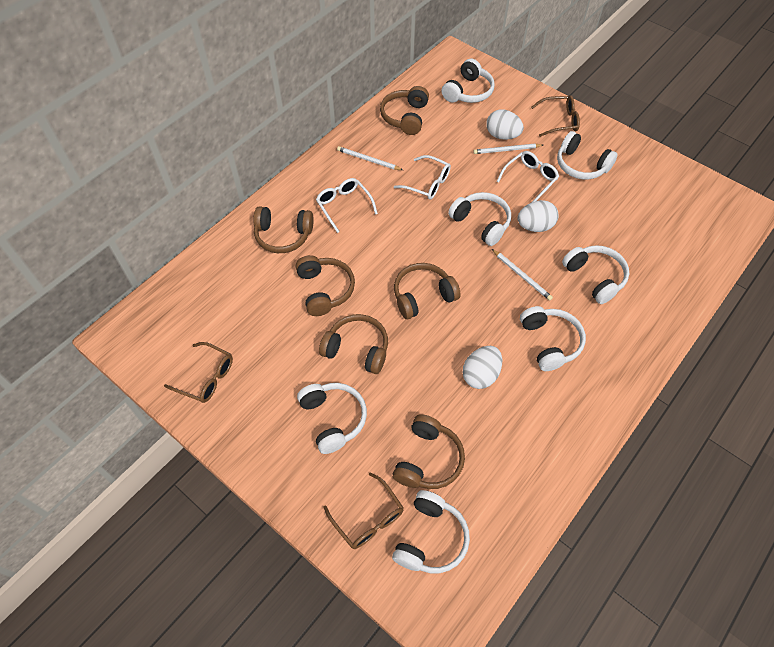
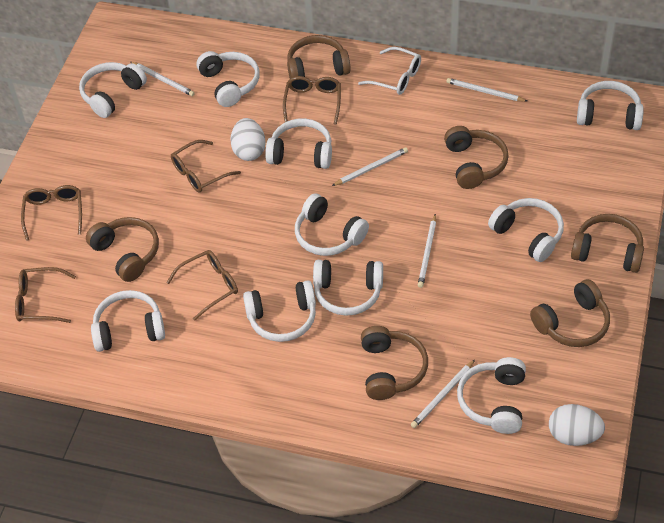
brown glasses: [164,342,233,403] [323,472,403,549] [531,96,580,137] = 3 -> [15,267,76,323] [21,185,82,241] [166,250,238,321] [171,140,241,192] [283,76,341,125] = 5
white egg: [463,346,502,389] [486,109,524,140] [517,200,558,232] = 3 -> [230,118,266,161] [549,404,605,446] = 2
white glasses: [316,178,378,233] [394,155,451,200] [497,151,559,203] = 3 -> [358,47,421,95] = 1
white headphones: [297,383,367,454] [392,490,470,573] [441,59,495,103] [448,192,511,246] [520,306,586,371] [557,131,618,180] [562,245,629,304] = 7 -> [79,62,147,118] [91,290,165,352] [197,51,260,107] [243,280,316,342] [265,118,332,169] [295,193,369,256] [313,260,383,316] [457,357,526,434] [488,198,564,262] [577,81,644,130] = 10
white pencil: [337,146,403,170] [473,144,543,154] [492,249,553,301] = 3 -> [131,62,195,96] [332,147,408,186] [411,360,475,428] [418,214,436,288] [446,78,527,102] = 5

